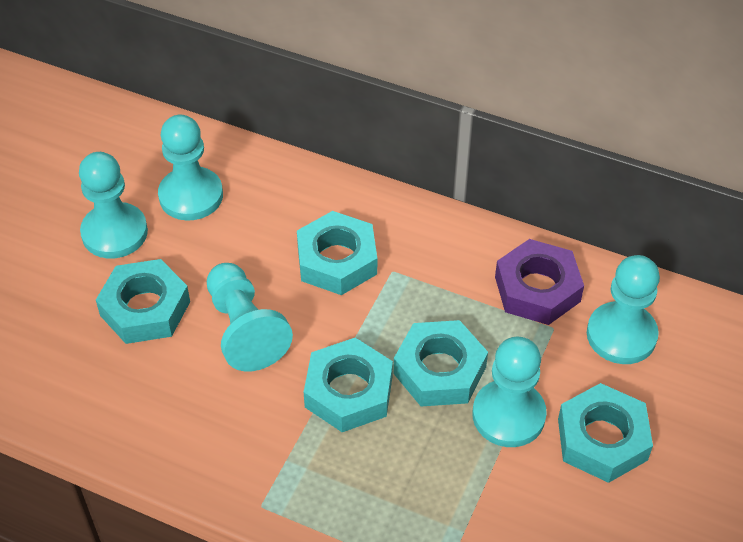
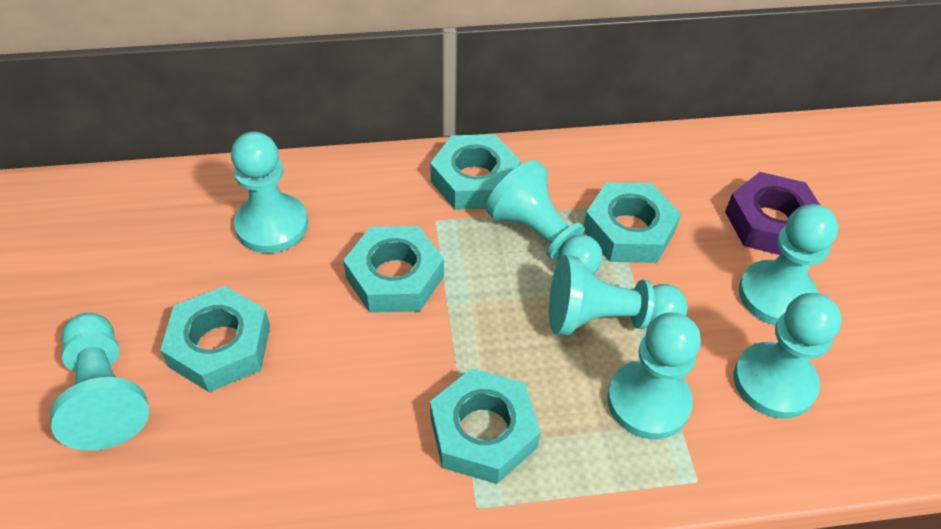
turquoise pawn: [79,152,148,259] [158,115,223,221] [207,263,293,371] [473,337,547,447] [587,255,660,364] = 5 -> [50,313,149,451] [231,132,308,253] [486,160,603,274] [549,255,688,336] [607,313,701,439] [734,293,842,419] [739,204,838,325] = 7

